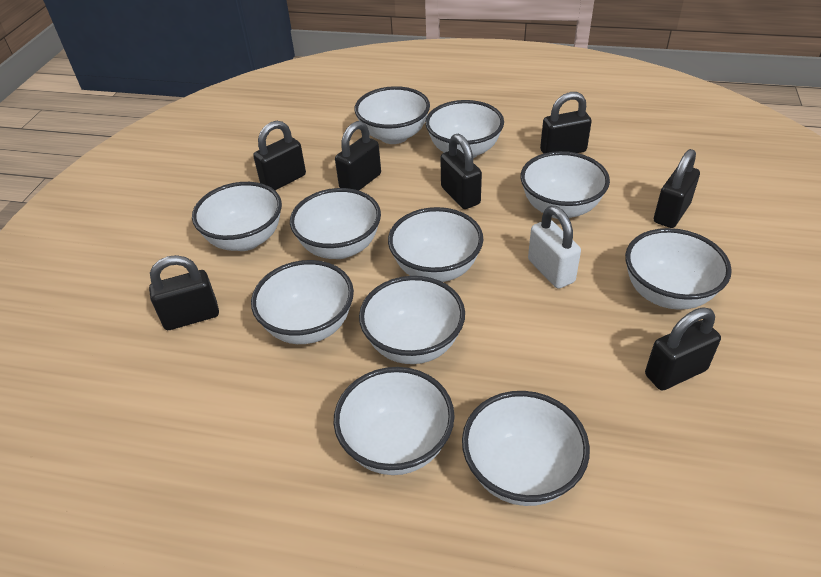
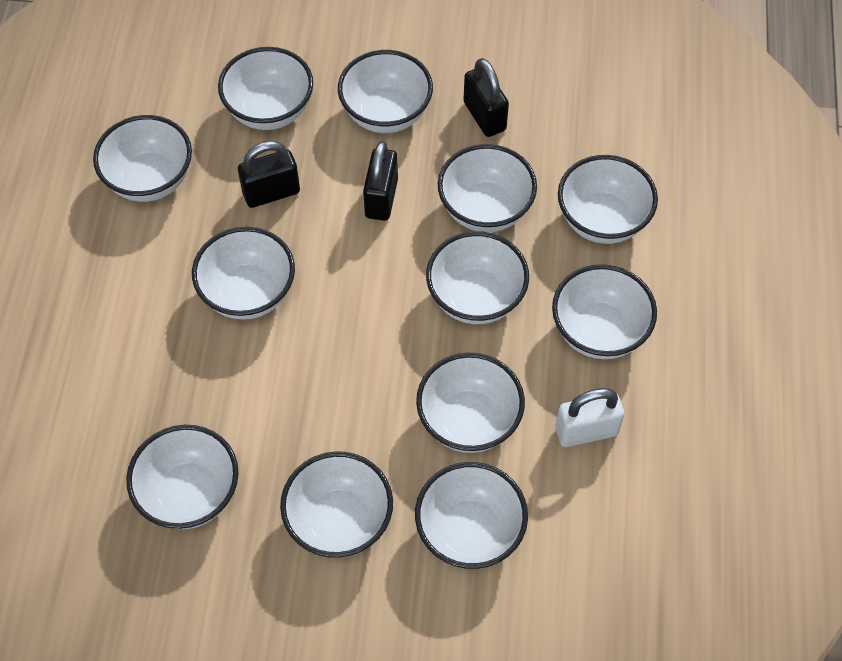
black padlock: [149,255,219,330] [253,121,306,190] [335,121,381,191] [440,134,482,209] [540,92,592,154] [645,307,721,391] [654,149,700,228] = 7 -> [238,141,300,208] [363,141,398,221] [463,58,509,137] = 3
white bowl: [192,182,282,251] [251,260,354,344] [290,188,381,259] [334,367,455,475] [354,86,430,144] [359,276,465,364] [388,207,484,282] [425,100,504,158] [462,391,590,506] [520,151,610,219] [625,228,732,310] = 11 -> [93,115,192,202] [126,425,239,529] [192,227,295,320] [218,47,313,130] [280,451,393,558] [338,50,433,133] [415,462,528,569] [416,353,525,453] [426,231,529,324] [438,144,537,232] [552,264,657,359] [558,155,658,244] = 12

